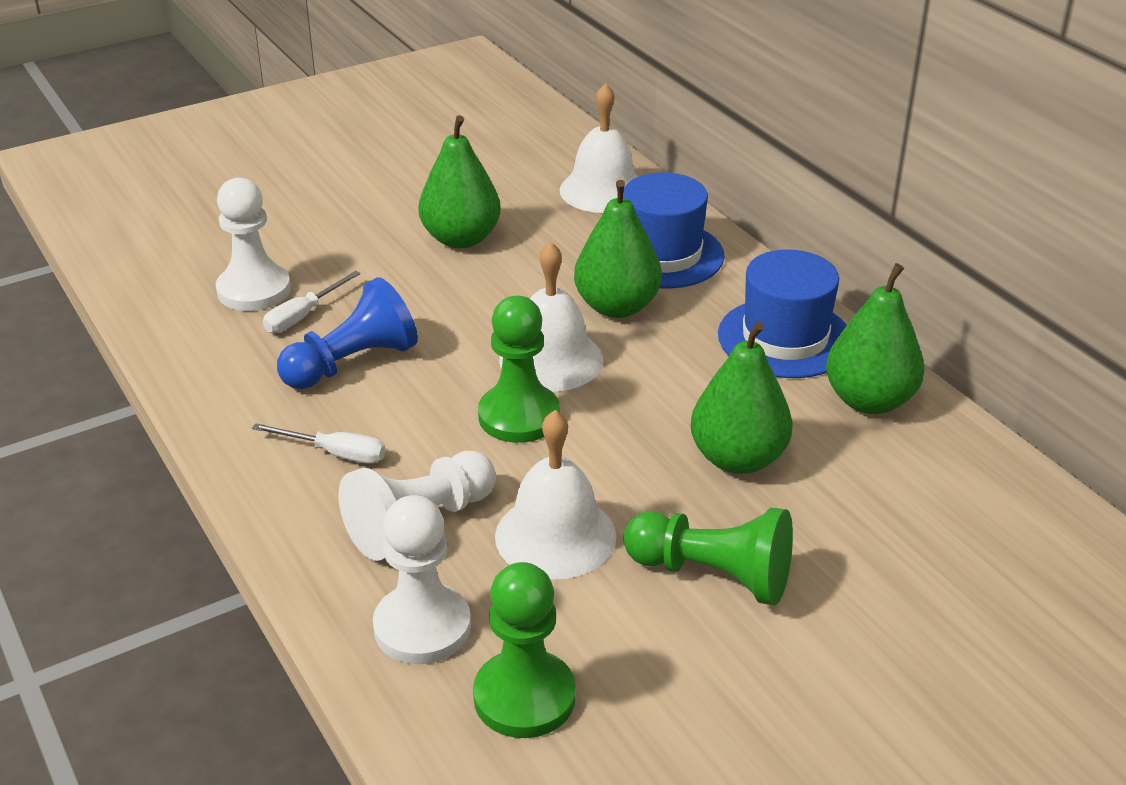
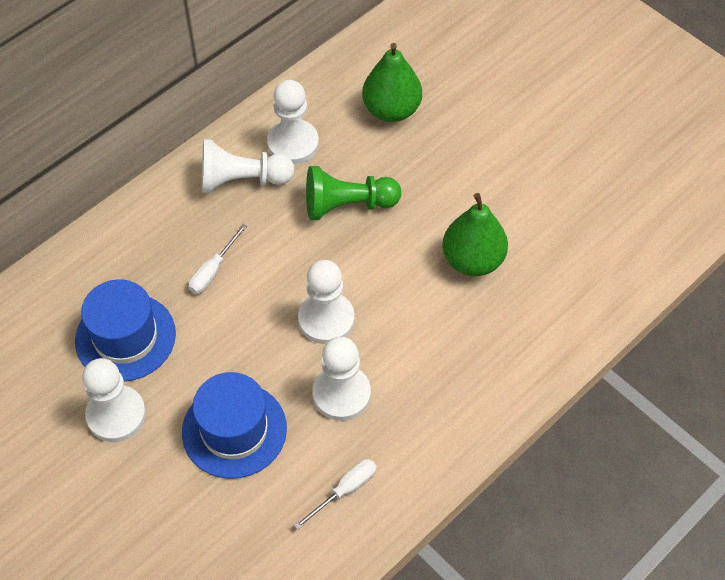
blue pawn: [277,277,418,389] = 1 -> none = 0
green pawn: [473,562,576,738] [478,296,560,443] [623,508,793,605] = 3 -> [306,166,401,220] = 1
green pear: [418,115,501,248] [574,180,662,318] [690,322,793,474] [826,263,925,414] = 4 -> [362,43,422,122] [442,193,508,276] = 2
white bell: [495,410,616,579] [499,242,603,392] [560,83,638,213] = 3 -> none = 0
white pawn: [216,178,291,311] [338,451,496,561] [373,495,471,664] = 3 -> [82,358,146,442] [202,139,294,193] [267,80,319,164] [298,260,354,344] [312,337,371,421] = 5

